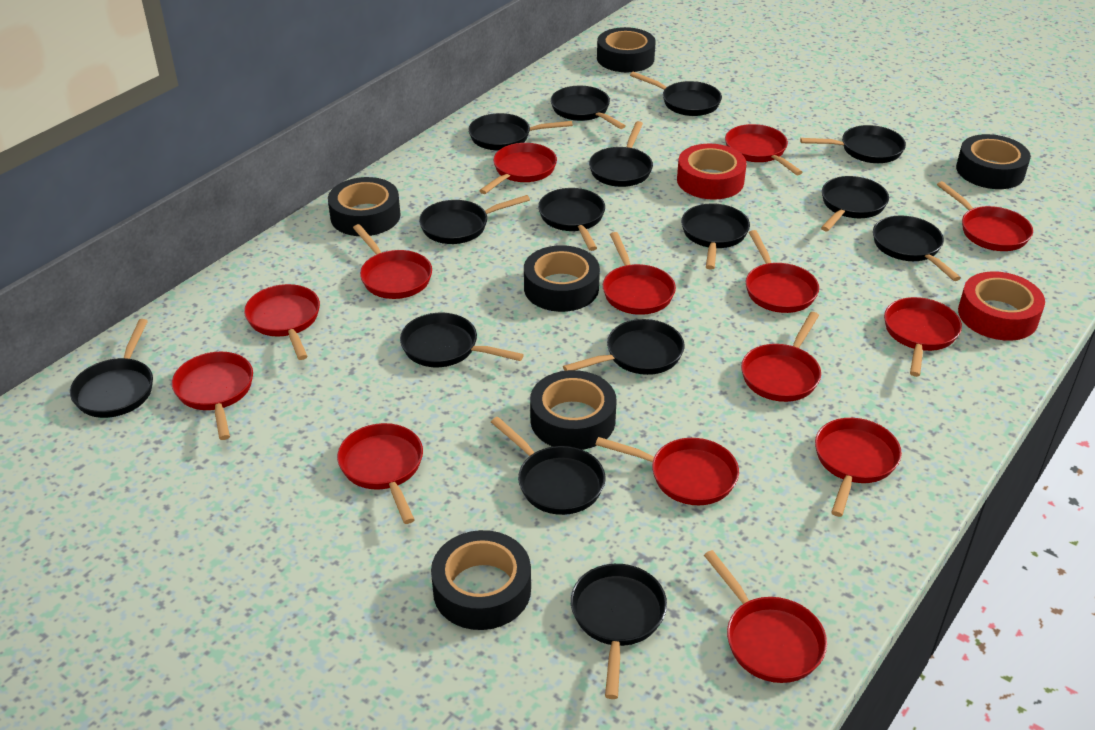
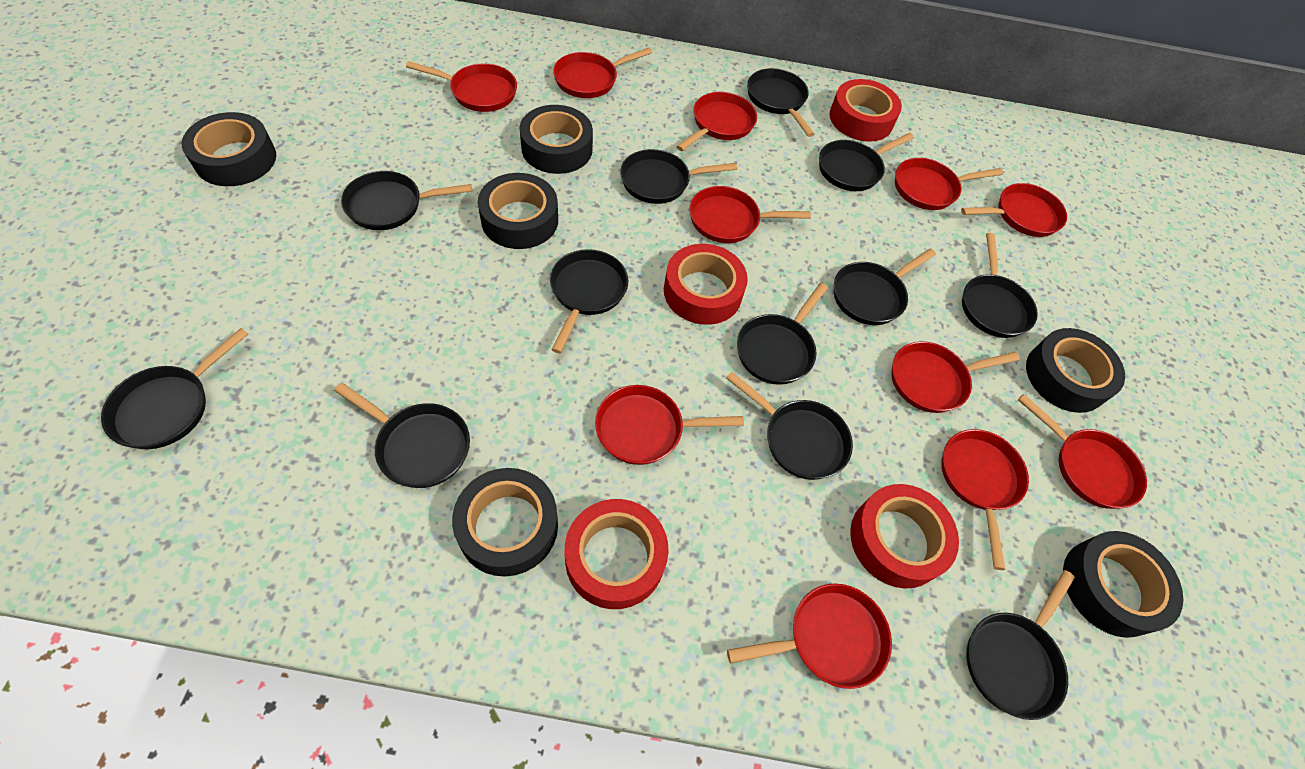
black pan: [70,319,153,418] [400,313,524,367] [419,195,530,244] [468,113,573,151] [491,417,605,515] [538,188,605,251] [551,86,625,129] [563,319,685,375] [571,564,667,699] [589,121,653,187] [630,72,722,116] [681,203,750,270] [800,125,906,163] [821,176,889,231] [873,215,961,281] = 15 -> [101,328,248,449] [334,382,470,488] [341,171,472,230] [550,249,628,353] [620,149,737,204] [726,372,853,480] [737,283,828,385] [747,68,814,137] [819,133,914,191] [834,248,936,325] [962,233,1038,338] [966,570,1075,720] = 12
red pan: [172,352,253,440] [244,284,320,360] [337,423,423,524] [353,224,432,299] [479,143,557,194] [595,437,739,505] [603,232,676,315] [704,550,827,683] [725,124,802,175] [741,312,821,402] [746,230,819,313] [815,418,902,517] [884,297,962,377] [937,181,1033,251] = 14 -> [406,61,517,112] [553,47,653,98] [595,385,744,465] [676,92,757,151] [689,186,811,243] [727,583,892,689] [892,341,1020,413] [895,158,1003,210] [941,429,1029,570] [961,183,1067,237] [1018,394,1147,509] = 11
red tape: [677,144,747,200] [958,271,1045,341] = 2 -> [565,499,669,609] [664,244,748,325] [829,79,902,142] [850,484,959,589] = 4

